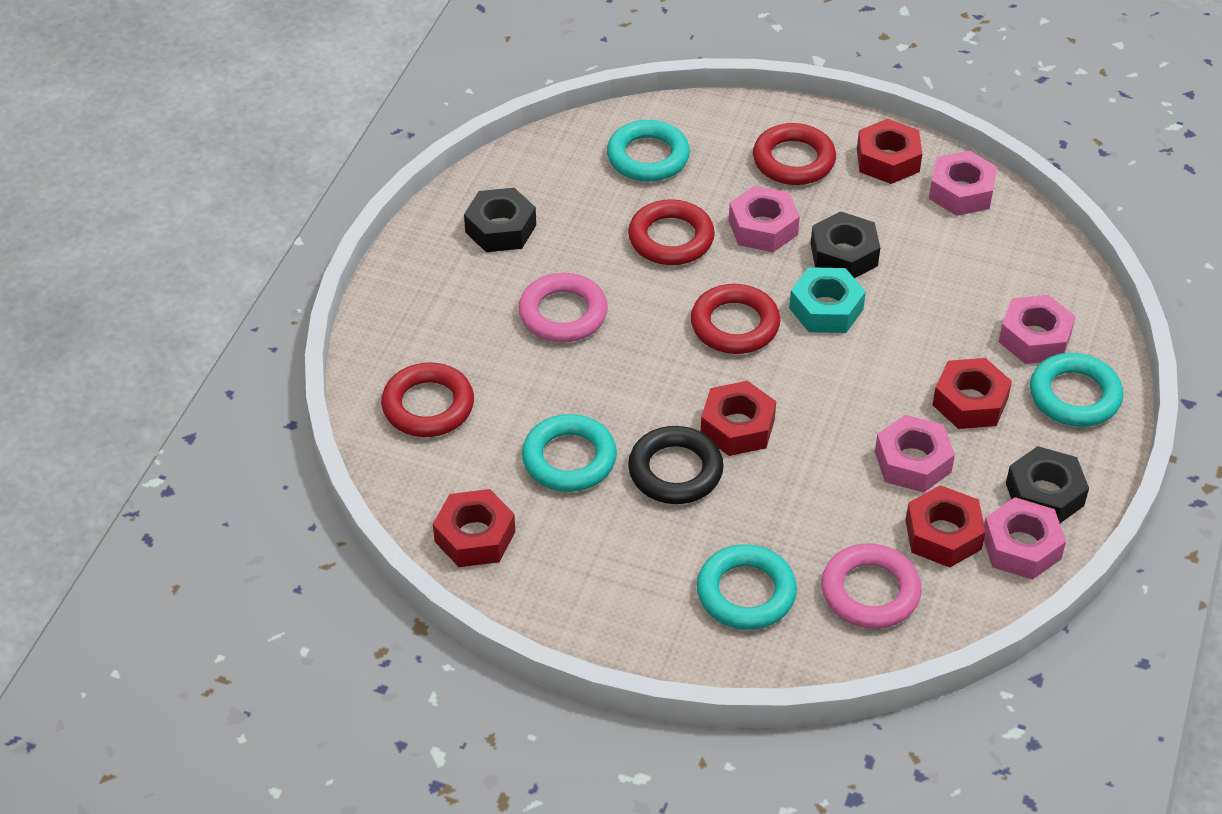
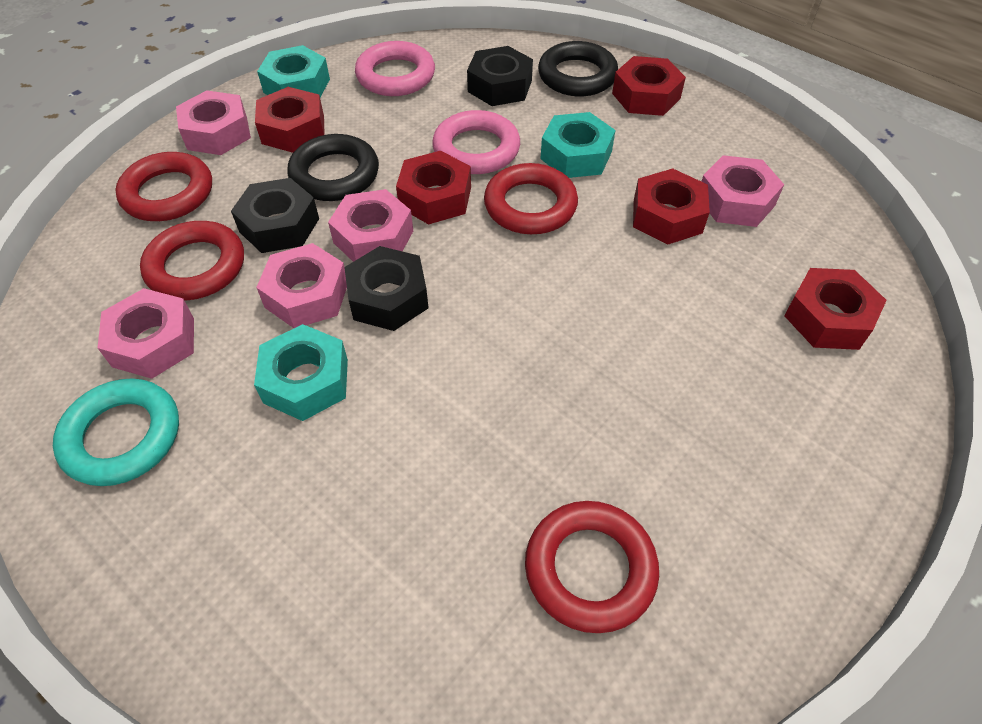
black ring: [628,426,724,504] = 1 -> [287,134,379,201] [538,41,618,96] = 2
turquoise nut: [789,267,866,333] = 1 -> [254,324,348,421] [257,45,330,98] [540,112,616,178] = 3
turquoise ring: [522,414,617,492] [607,120,690,182] [697,544,797,630] [1030,353,1123,427] = 4 -> [53,378,179,486] = 1

